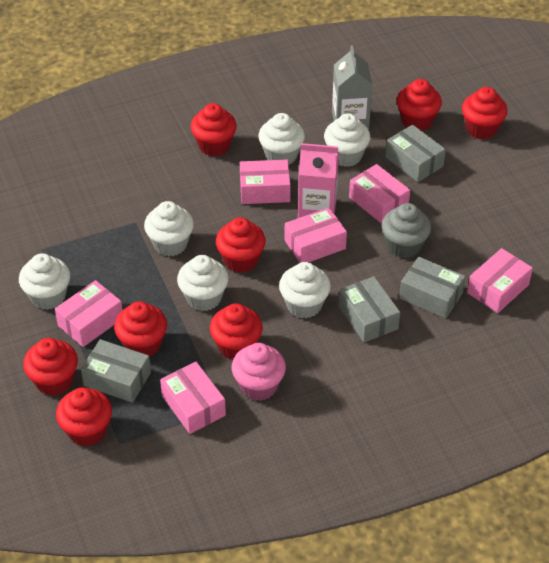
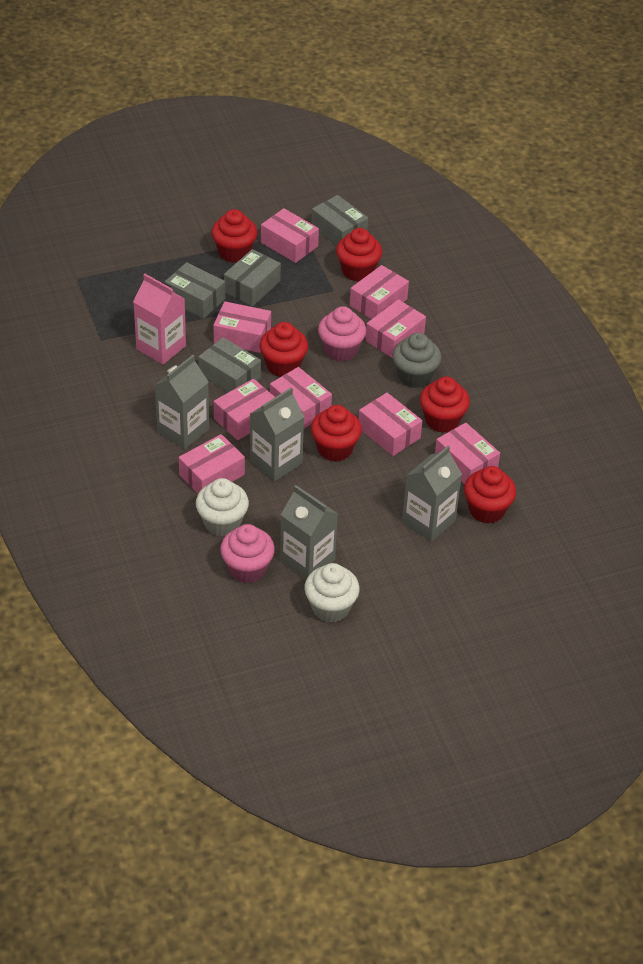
grey carton: [332,46,373,130] = 1 -> [155,355,209,449] [250,387,304,481] [280,485,338,580] [402,446,462,542] = 4
pink box: [55,280,122,347] [160,362,226,434] [240,160,291,204] [285,207,347,263] [349,164,410,224] [467,248,533,313] = 6 -> [179,434,245,493] [213,301,271,353] [214,379,275,440] [261,208,319,263] [270,367,332,428] [350,265,409,319] [359,393,422,456] [365,299,426,358] [435,423,500,484] = 9
pink cupcake: [232,343,286,401] = 1 -> [220,524,275,583] [318,306,366,361] = 2
red cupcake: [23,338,78,396] [56,387,112,446] [114,301,167,357] [191,103,237,156] [210,303,263,360] [216,217,266,273] [397,79,442,131] [462,87,508,140] = 8 -> [211,209,257,263] [259,322,308,377] [311,405,362,462] [336,228,382,281] [420,377,470,433] [464,466,516,524] = 6
white cupcake: [19,253,70,310] [144,201,194,256] [177,255,229,311] [258,113,305,164] [279,262,331,318] [324,113,370,167] = 6 -> [196,478,249,537] [304,563,360,623] = 2

